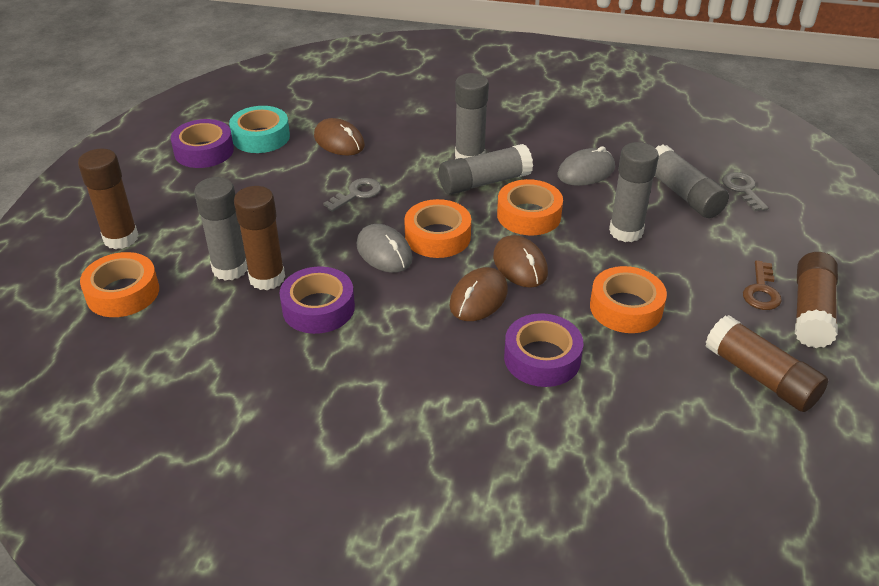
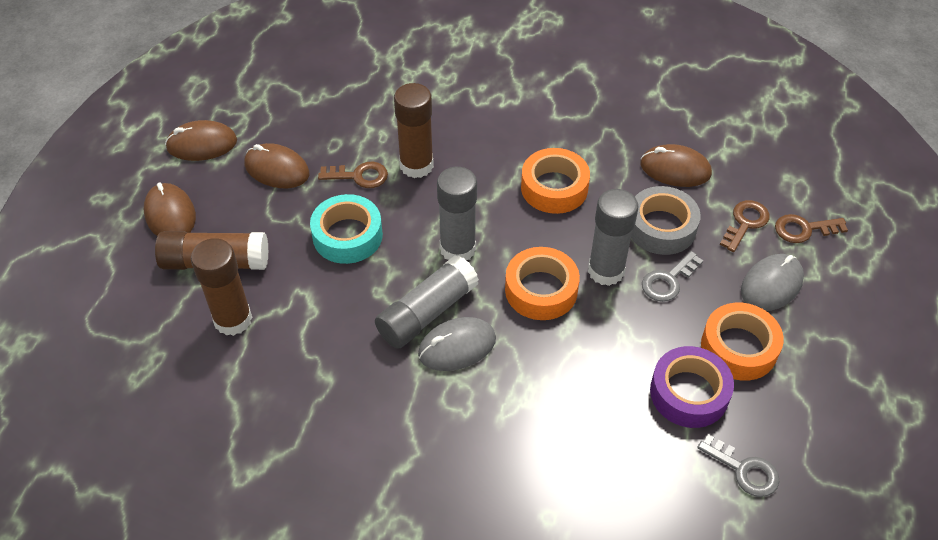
brown glue stick: [78,149,139,249] [234,186,285,290] [705,315,828,412] [795,252,838,348] = 4 -> [155,231,269,270] [191,238,253,336] [394,83,434,178] = 3
brown key: [743,260,782,310] = 1 -> [318,162,388,188] [720,200,770,252] [775,214,848,243] = 3
brown mouse: [314,118,365,156] [449,267,508,321] [493,235,548,288] = 3 -> [144,182,196,236] [165,120,237,161] [244,143,309,188] [640,144,712,187] = 4
grey glue stick: [194,177,247,281] [439,144,533,195] [455,73,489,159] [609,142,659,242] [654,145,729,218] = 5 -> [375,255,479,349] [437,167,477,260] [588,189,639,286] = 3
grey tape: none = 0 -> [631,186,701,255] = 1
orange tape: [80,252,159,317] [404,199,471,258] [497,179,563,235] [590,266,667,333] = 4 -> [505,247,580,320] [521,148,590,214] [701,303,784,381] = 3
purple tape: [171,119,234,168] [279,266,355,334] [504,313,583,387] = 3 -> [650,346,734,428] = 1

